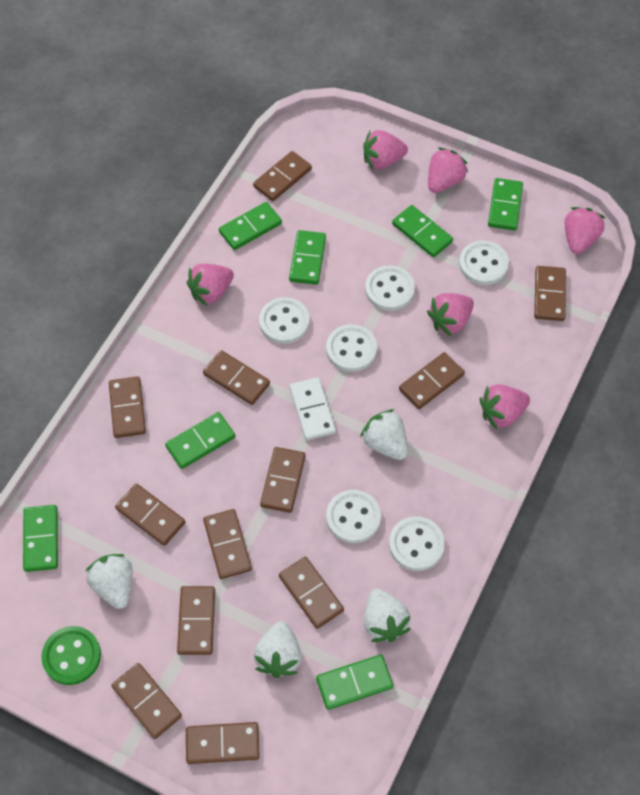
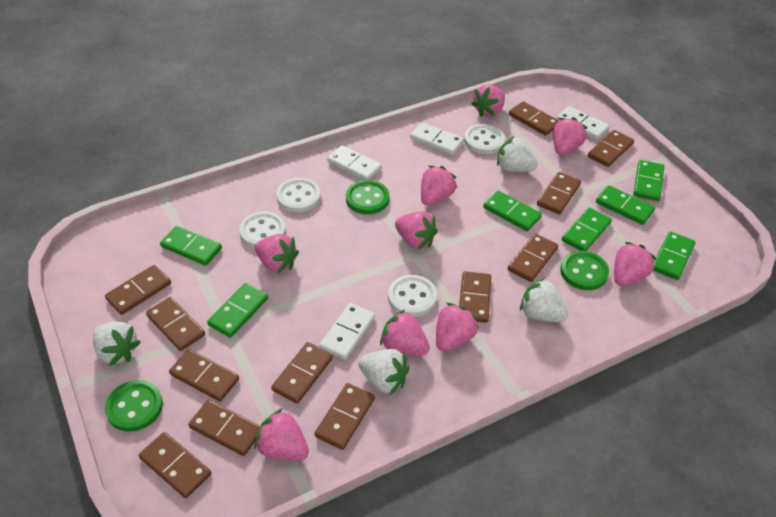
green button: [41,626,101,685] = 1 -> [105,380,163,432] [346,180,389,214] [560,251,609,290] = 3
pink strawberry: [187,264,234,306] [363,130,408,169] [427,293,474,336] [428,148,468,193] [479,384,530,429] [565,207,605,254] = 6 -> [254,408,309,461] [255,234,299,274] [380,310,430,356] [395,211,438,249] [421,166,457,206] [436,303,479,352] [471,84,505,117] [553,117,587,155] [614,242,656,286] = 9
white button: [259,297,310,344] [326,324,377,372] [326,490,381,543] [365,265,415,311] [389,516,445,571] [459,241,509,285] = 6 -> [239,212,286,248] [277,178,321,212] [388,275,437,317] [464,124,505,154] = 4
white domino: [290,377,336,440] = 1 -> [319,303,375,360] [327,145,382,180] [410,122,464,155] [557,106,609,140] = 4

